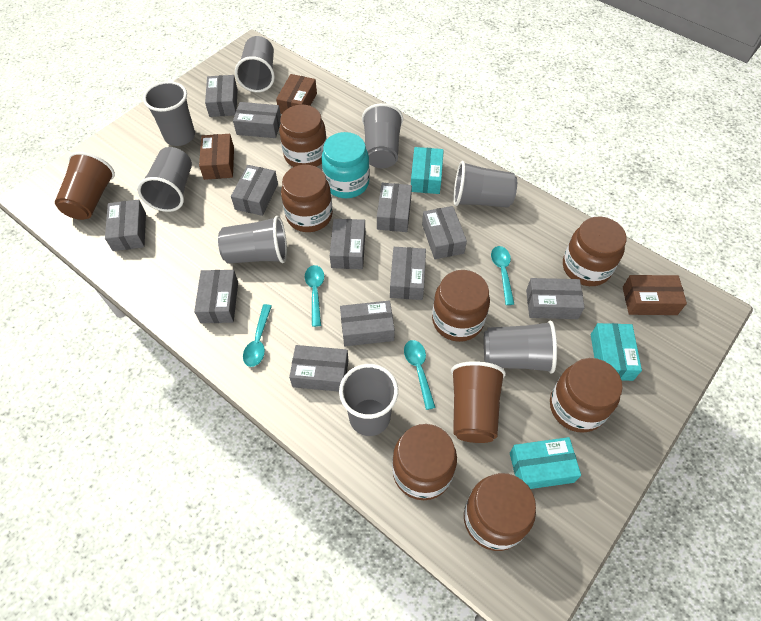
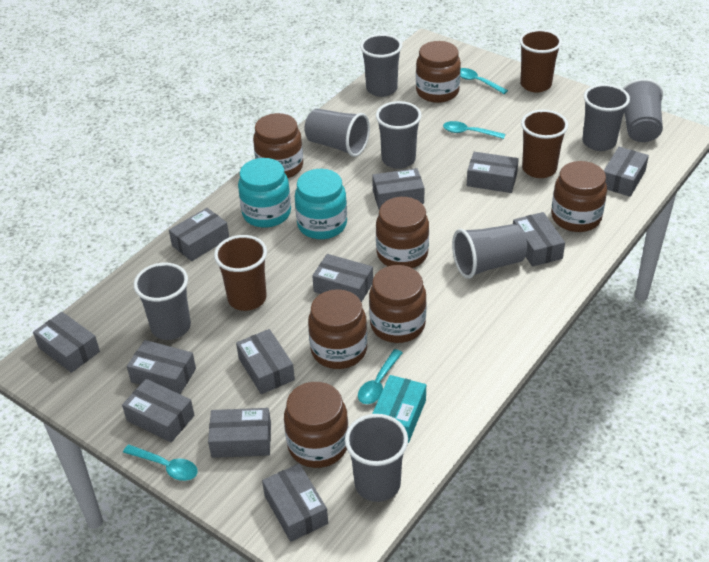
brown box: [199,134,234,180] [276,74,317,114] [623,275,687,315] = 3 -> none = 0
brown cup: [55,152,115,220] [451,361,506,443] = 2 -> [214,235,267,311] [519,29,562,92] [521,110,568,178] = 3
turquoise box: [411,147,444,194] [510,437,581,489] [591,323,642,381] = 3 -> [372,375,426,443] = 1
turquoise jar: [321,132,370,198] = 1 -> [238,158,291,228] [295,169,347,239] = 2

